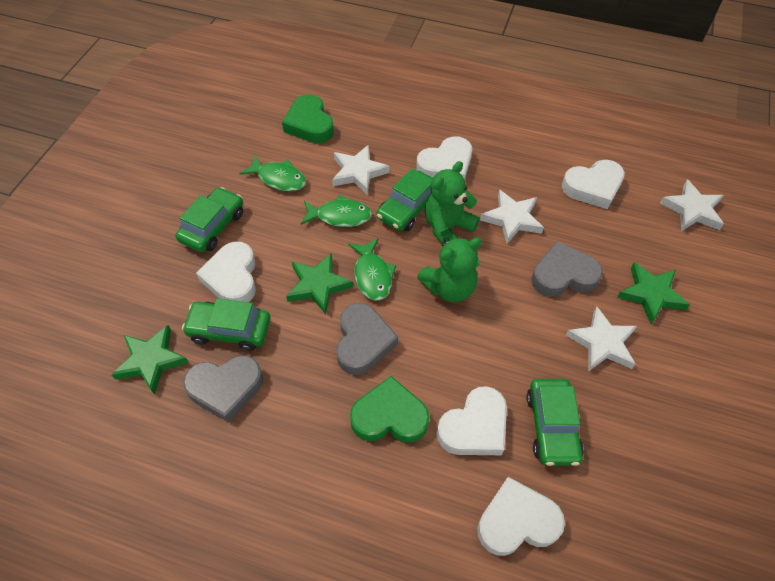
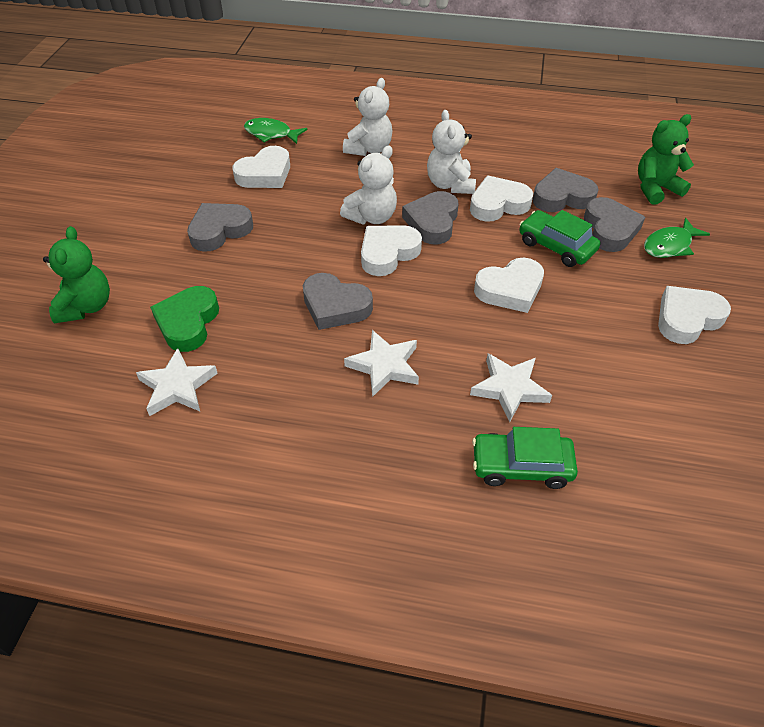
green car: [175,187,243,252] [182,298,270,351] [377,168,433,231] [526,379,584,466] = 4 -> [472,427,578,489] [519,210,600,267] = 2
green fish: [239,155,306,192] [301,195,372,227] [348,238,396,301] = 3 -> [244,118,307,144] [644,218,710,258] = 2
green heart: [282,94,334,143] [350,376,429,443] = 2 -> [150,286,219,352] = 1
green star: [112,325,189,395] [286,253,353,315] [617,262,690,324] = 3 -> none = 0
grey heart: [183,355,263,423] [336,303,398,375] [532,241,603,297] = 3 -> [187,203,253,251] [303,273,373,330] [402,191,459,245] [533,168,599,212] [584,197,645,252] = 5
white star: [332,145,390,195] [480,189,544,244] [566,306,637,372] [660,179,724,231] = 4 -> [136,348,218,416] [344,330,419,397] [470,353,552,422] = 3
white teddy bear: none = 0 -> [340,146,397,224] [343,78,392,156] [427,110,476,194] = 3

